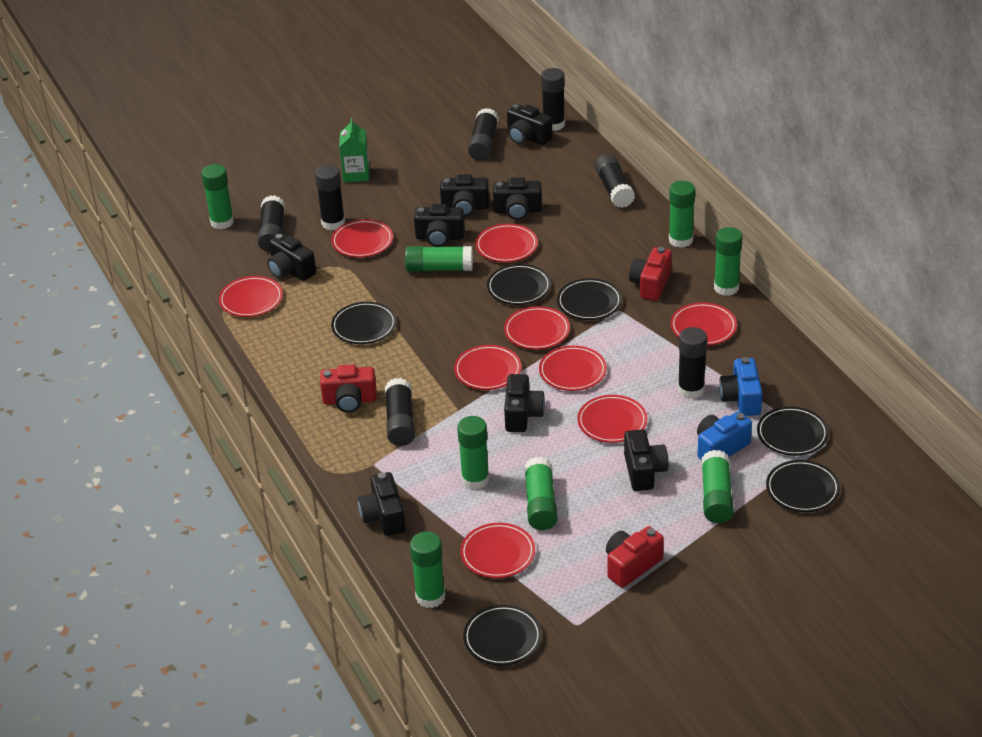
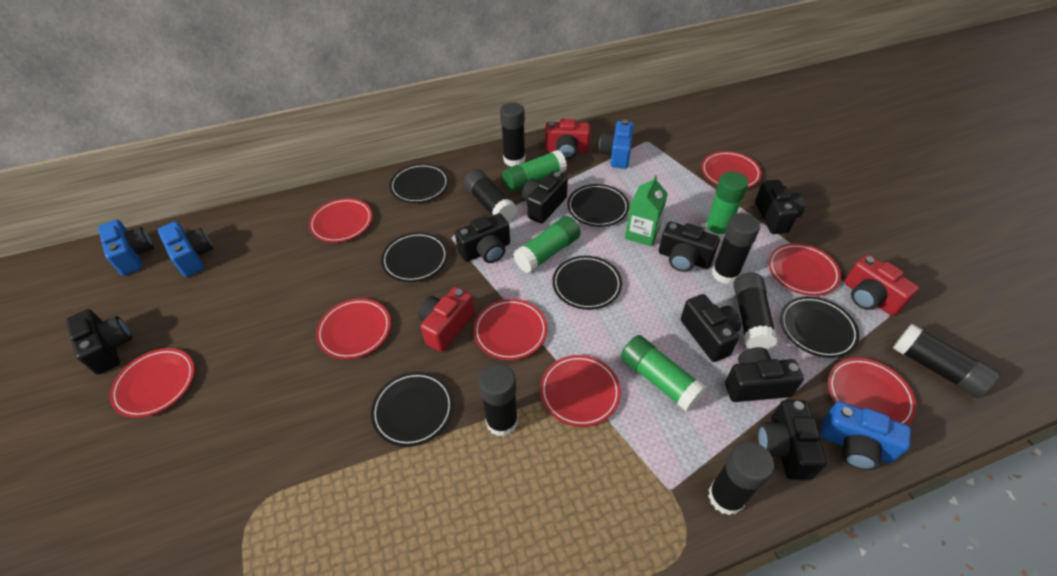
blue camera: [697,411,752,460] [719,357,763,416] = 2 -> [98,220,154,276] [158,221,213,277] [599,120,634,169] [821,401,911,471] = 4
green glue stick: [201,164,234,230] [405,246,473,272] [410,531,445,608] [457,416,490,490] [524,457,558,530] [669,181,695,248] [701,450,734,523] [714,227,742,296] = 8 -> [502,150,567,192] [513,216,581,273] [621,335,707,412] [704,171,748,241] = 4
red plate: [219,276,283,317] [331,219,393,258] [454,345,522,390] [460,523,535,578] [476,224,538,262] [504,306,570,350] [539,346,607,391] [577,395,647,443] [670,302,737,346] = 9 -> [110,348,195,418] [309,198,372,243] [316,298,391,359] [473,299,547,360] [540,355,621,427] [701,151,762,188] [768,243,841,296] [828,358,917,425] = 8

